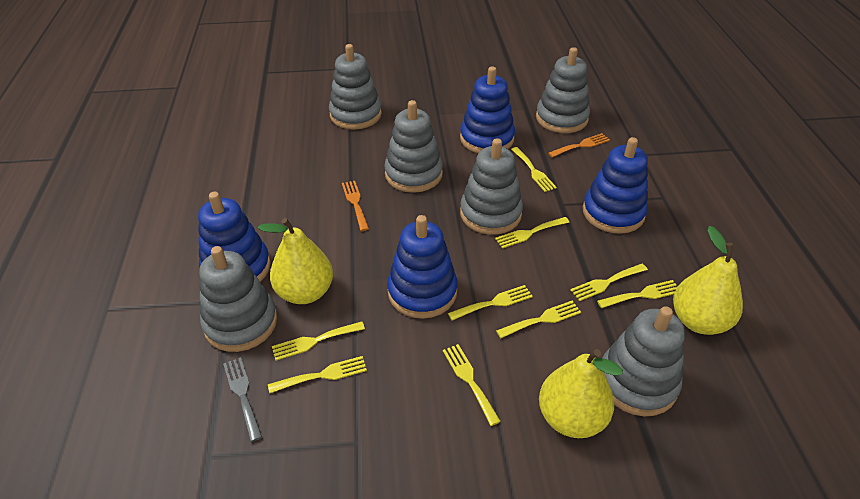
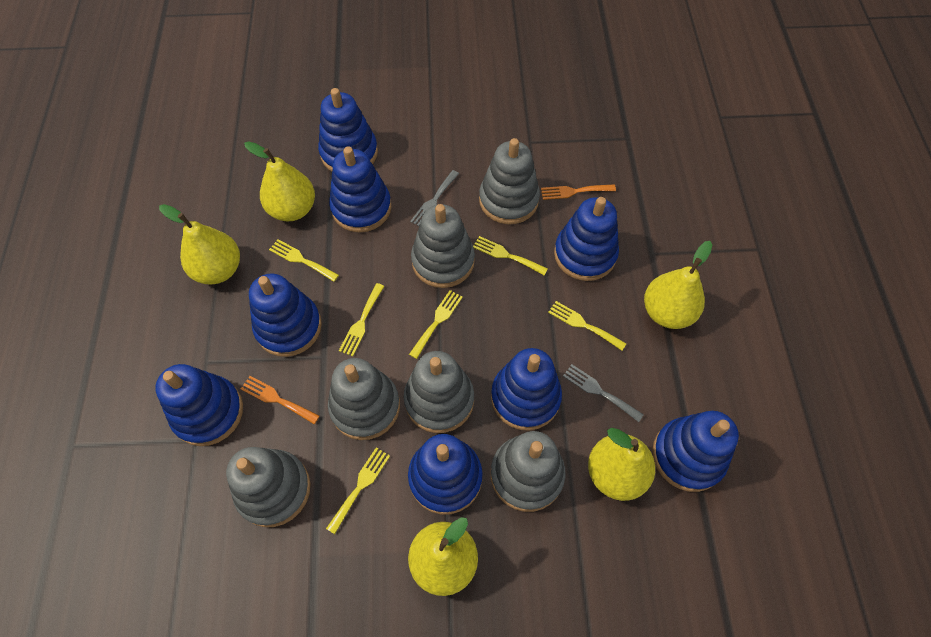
blue stacking toy: [198,192,271,282] [387,215,458,319] [460,66,515,153] [583,137,648,234] = 4 -> [155,364,243,446] [249,273,322,357] [318,88,378,171] [329,146,391,232] [408,434,483,515] [491,348,562,431] [554,197,619,281] [652,411,739,492] = 8
grey fork: [223,357,262,442] = 1 -> [410,170,459,226] [563,364,644,422] = 2
yellow fork: [268,356,367,393] [272,321,365,361] [443,344,501,426] [448,285,533,321] [495,217,570,249] [496,301,581,338] [511,147,557,192] [570,264,648,301] [597,280,678,308] = 9 -> [269,239,339,282] [326,447,390,534] [339,283,384,356] [409,290,463,359] [473,236,548,275] [548,301,627,350] = 6
yellow pear: [258,218,333,304] [539,349,623,438] [673,226,743,335] = 3 -> [159,204,240,284] [244,141,315,221] [408,517,478,596] [588,428,655,501] [644,241,712,329] = 5

